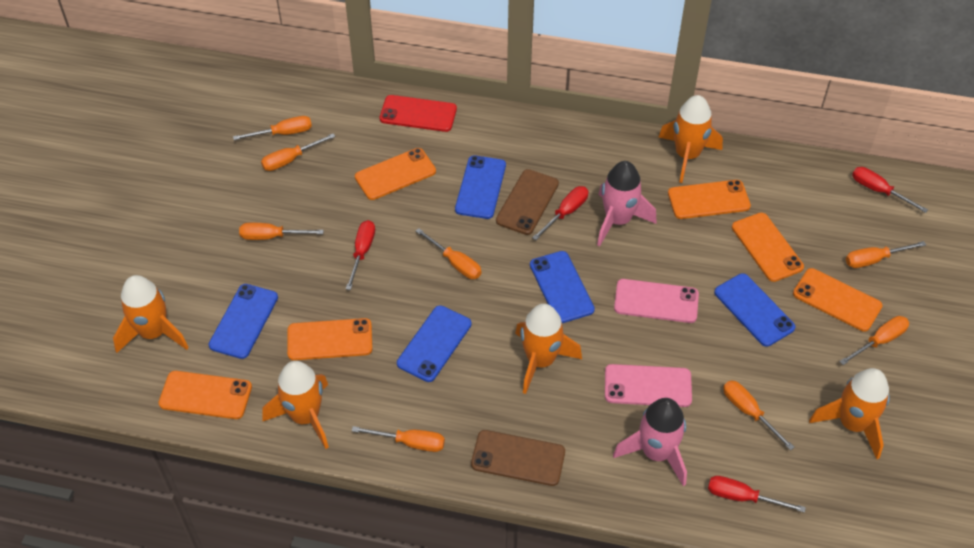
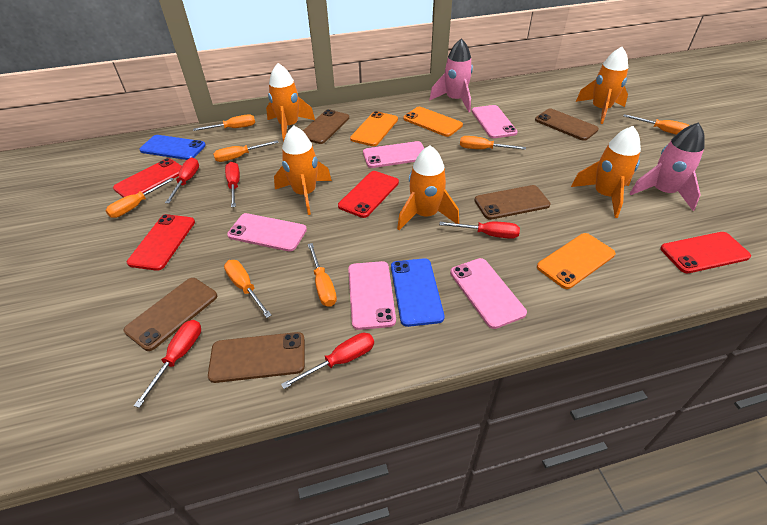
blue phone: [209,284,278,359] [397,305,472,382] [455,155,506,219] [530,251,595,323] [714,273,795,347] = 5 -> [139,135,206,160] [391,258,445,327] = 2
brown phone: [471,430,565,486] [496,169,559,235] = 2 -> [124,278,217,351] [208,332,305,383] [303,109,349,144] [474,185,551,220] [535,109,599,141] = 5
orange phone: [158,371,252,419] [287,318,372,360] [355,148,436,200] [668,180,751,219] [732,213,804,282] [793,268,883,332] = 6 -> [350,111,398,146] [403,107,463,137] [537,233,616,289] = 3
orange screwdriver: [233,116,312,140] [239,223,324,240] [261,134,336,171] [352,426,445,452] [415,228,482,279] [723,381,795,451] [839,316,909,365] [846,241,926,268] = 8 -> [106,177,174,218] [193,114,255,131] [213,140,279,162] [224,260,271,318] [308,243,337,307] [460,136,526,150] [624,114,689,135] = 7
pink phone: [605,364,692,407] [614,279,699,323] = 2 -> [227,213,307,251] [348,261,396,330] [363,141,425,168] [450,258,527,329] [472,105,518,138] = 5
red phone: [380,95,457,132] = 1 -> [113,158,182,198] [127,214,195,271] [338,171,399,218] [660,232,751,273] = 4
red screwdriver: [346,220,375,290] [532,186,588,240] [708,476,806,513] [852,167,928,213] = 4 -> [134,320,201,408] [165,158,199,203] [225,162,240,208] [281,333,374,389] [439,222,520,239] = 5

